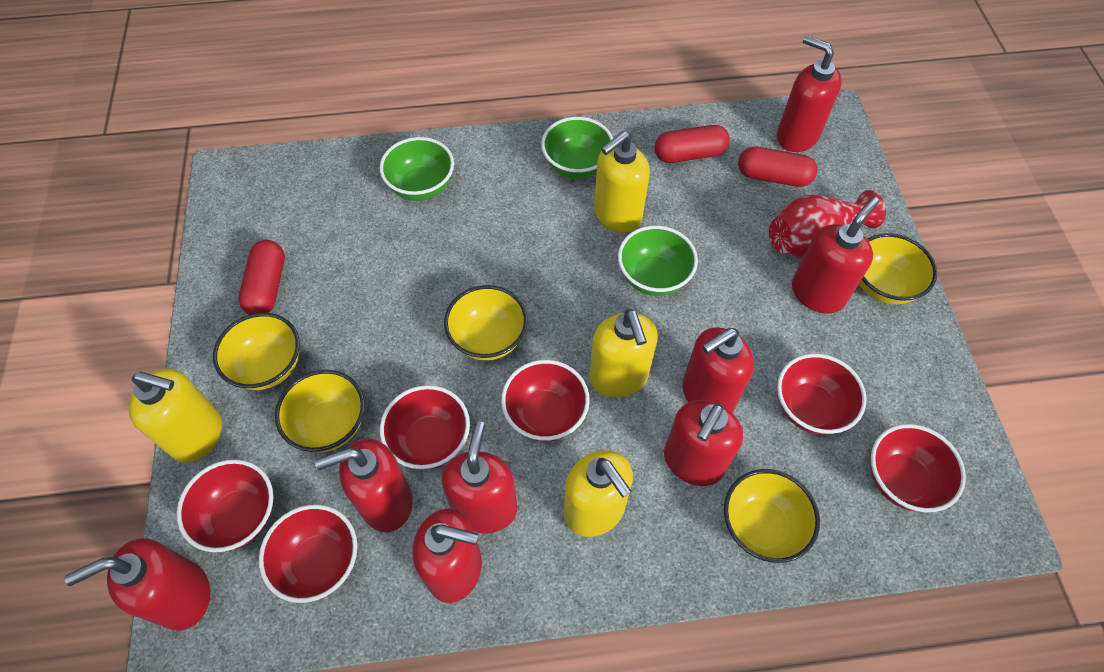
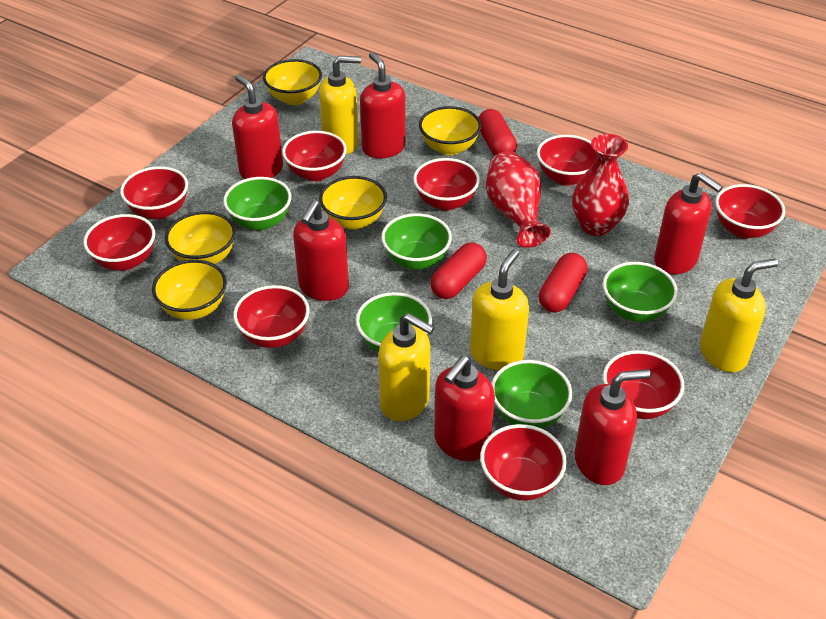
green bowl: [380,137,454,201] [541,117,613,179] [618,226,698,296] = 3 -> [223,177,292,231] [356,292,432,352] [381,213,452,270] [491,360,572,429] [603,262,678,322] = 5
red bowl: [177,459,273,552] [259,505,357,603] [380,385,470,470] [501,360,590,442] [777,353,867,435] [870,424,966,512] = 6 -> [83,214,155,270] [120,166,188,220] [233,285,310,348] [282,131,347,181] [413,158,480,211] [480,424,567,501] [537,135,598,186] [603,350,685,419] [715,184,785,238] = 9
red soap dispenser: [64,538,210,631] [315,438,412,532] [413,509,482,603] [441,421,517,533] [664,400,743,486] [682,327,754,413] [777,35,842,152] [792,197,879,314] = 8 -> [232,74,283,179] [293,200,349,301] [360,52,406,158] [434,356,495,461] [574,369,651,485] [654,172,723,274] = 6
red vase: [769,190,886,258] = 1 -> [486,151,551,248] [572,134,629,236] = 2

